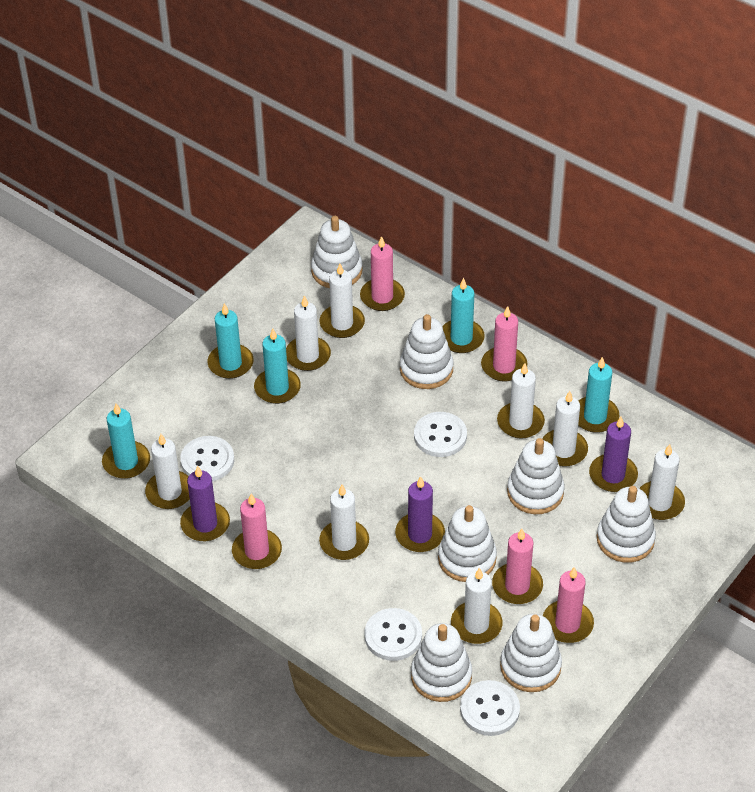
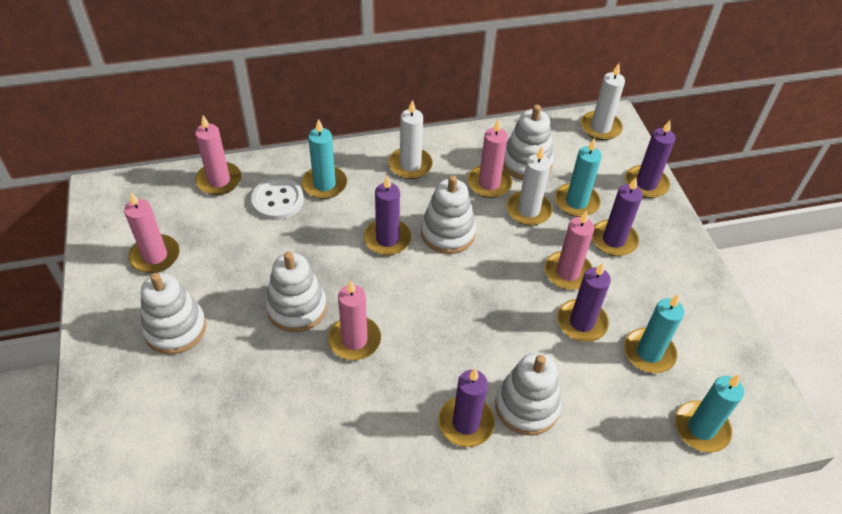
purple candle: [180,465,230,541] [395,476,445,552] [589,417,638,492] = 3 -> [364,175,412,255] [438,368,495,447] [557,262,611,342] [592,177,643,256] [625,120,676,198] = 5
turquoise candle: [102,404,150,479] [207,303,254,379] [254,329,301,404] [442,278,485,353] [578,357,619,433] = 5 -> [302,119,347,199] [555,138,602,217] [624,295,684,373] [675,375,744,453] = 4
white button: [180,436,234,481] [365,608,422,661] [414,412,467,457] [460,680,520,736] = 4 -> [251,178,304,220] = 1
white candle: [145,434,190,509] [286,295,331,371] [319,485,369,560] [320,264,365,338] [451,568,503,644] [497,363,545,439] [542,391,588,467] [639,444,685,520] = 8 -> [389,100,433,179] [506,147,553,226] [581,63,625,140] = 3
white stacking toy: [311,216,362,288] [400,314,454,389] [411,623,472,702] [438,505,497,582] [500,614,562,692] [507,438,565,514] [597,486,656,563] = 7 -> [141,273,206,354] [265,252,327,332] [421,175,476,254] [495,353,562,436] [503,105,554,180] = 5

